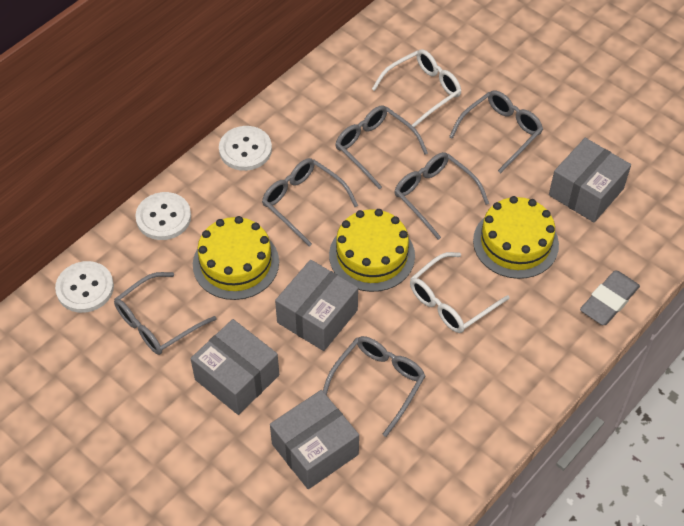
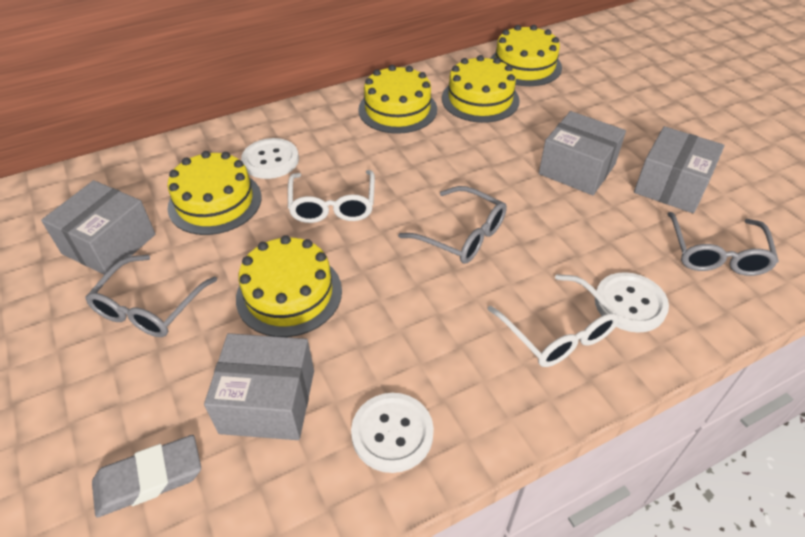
grey glasses: [114,272,216,355] [262,158,358,247] [323,336,425,437] [335,105,428,190] [394,152,489,240] [449,90,543,173] = 6 -> [85,255,217,337] [398,186,507,264] [668,212,779,276] = 3
yellow cake: [193,216,279,300] [329,209,415,292] [473,196,559,279] = 3 -> [167,151,262,235] [236,235,342,337] [358,65,437,134] [442,55,520,123] [490,25,562,86] = 5

